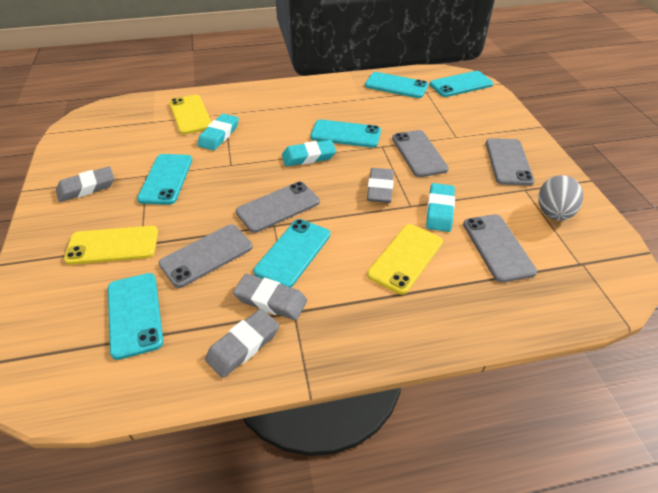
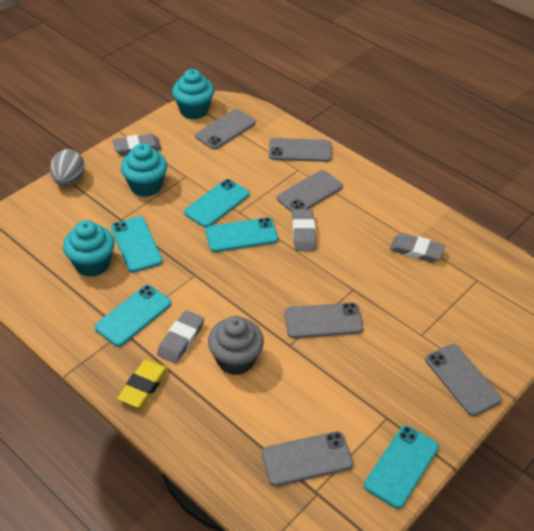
grey cupcake: none = 0 -> [208,316,264,375] = 1
grey phone: [159,224,253,288] [236,182,320,233] [392,130,449,177] [463,214,537,283] [486,138,534,186] = 5 -> [195,109,256,149] [261,431,353,486] [269,138,332,162] [277,170,343,212] [284,302,363,339] [425,344,502,416] = 6
turquoise cupcake: none = 0 -> [63,220,115,277] [121,143,167,197] [172,69,214,119] = 3
turquoise eraser: [198,114,239,151] [282,140,336,166] [426,183,455,232] = 3 -> none = 0
turquoise phone: [108,273,163,360] [137,154,192,205] [253,219,330,287] [310,119,381,148] [365,72,428,98] [430,71,493,97] = 6 -> [95,285,171,347] [111,216,163,272] [184,179,250,228] [205,217,278,252] [364,425,439,509] = 5
yellow eraser: none = 0 -> [117,360,168,408] = 1
yellow phone: [64,226,158,265] [169,95,211,135] [367,224,443,294] = 3 -> none = 0

